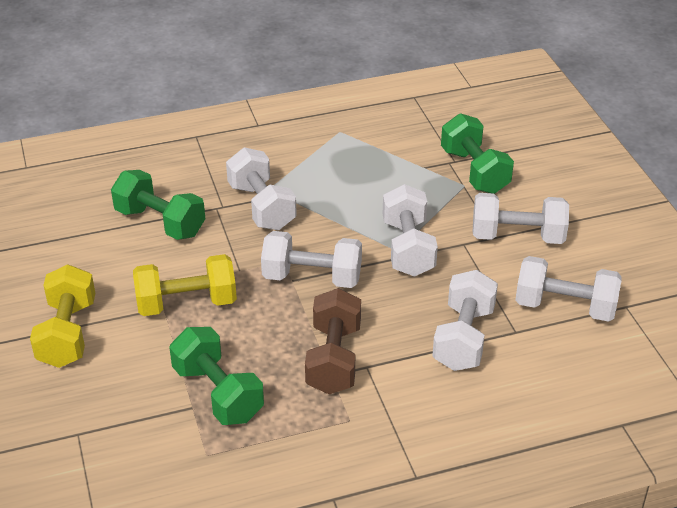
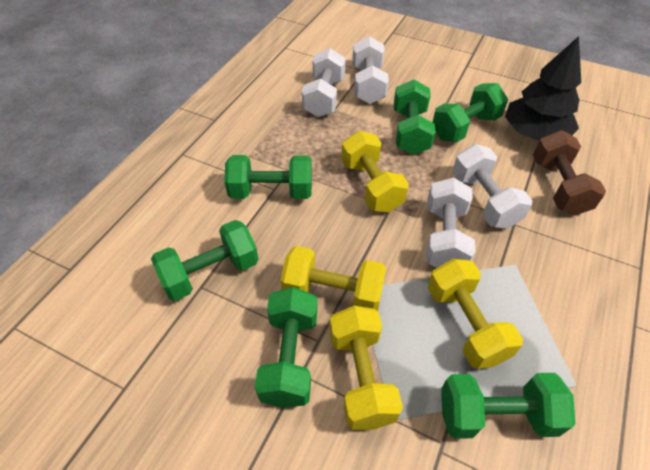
black tree: none = 0 -> [505,36,581,141] = 1
green dumbbell: [111,170,205,240] [169,327,264,425] [441,113,514,194] = 3 -> [151,220,259,301] [225,155,312,199] [255,287,317,408] [394,79,436,155] [432,83,508,142] [441,373,575,439] = 6
white dumbbell: [226,147,297,230] [261,231,362,288] [383,184,438,277] [432,270,498,371] [473,193,569,244] [515,256,622,322] = 6 -> [302,48,346,117] [352,36,389,104] [426,177,475,268] [452,144,532,229] = 4
yellow dumbbell: [30,264,95,368] [133,254,237,316] = 2 -> [280,246,386,311] [330,306,403,430] [341,131,409,212] [428,259,523,369] = 4

